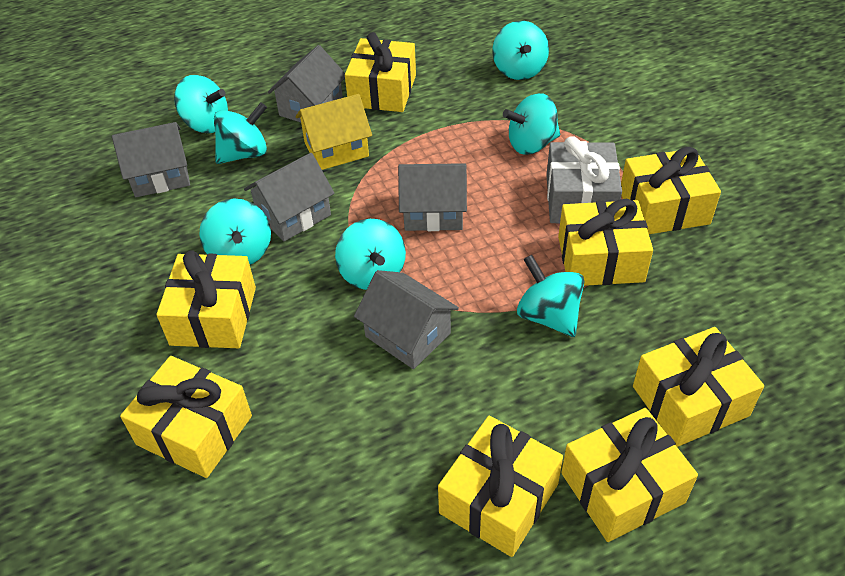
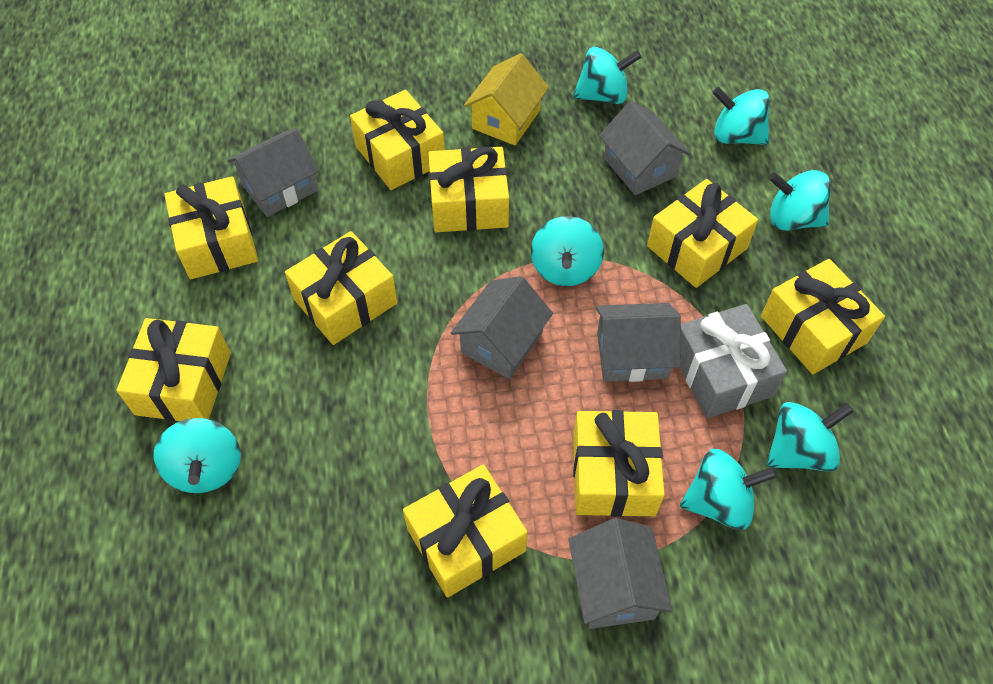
yellow gift: [120,356,252,478] [157,250,256,348] [345,32,416,112] [438,416,563,557] [558,199,653,286] [561,408,698,542] [621,147,721,234] [633,327,764,447] = 8 -> [116,318,231,421] [164,176,258,279] [285,231,397,345] [350,90,445,190] [403,464,528,598] [428,146,509,232] [573,410,665,517] [647,179,758,288] [761,259,885,374] = 9

